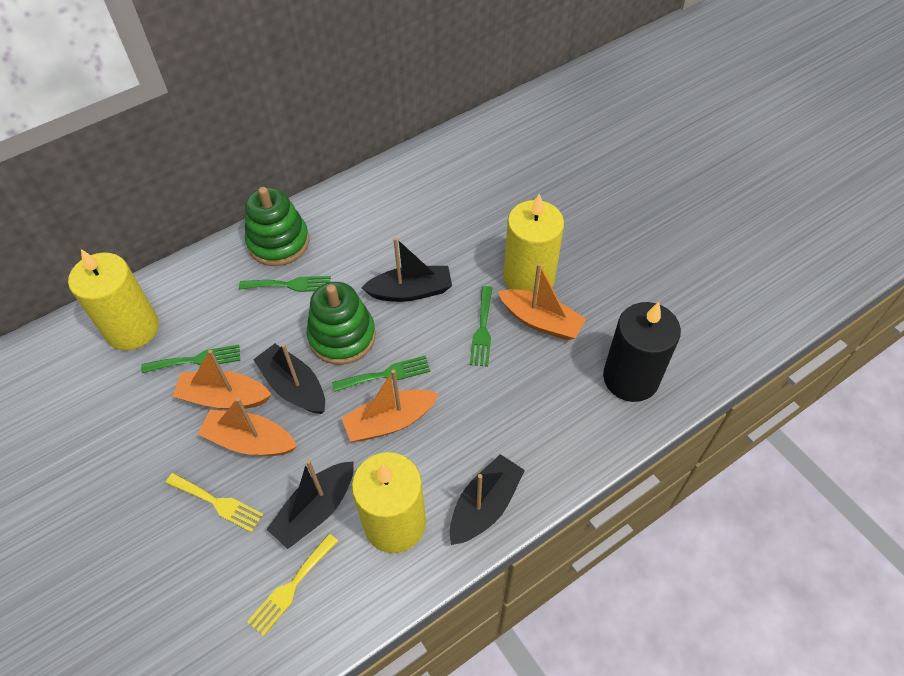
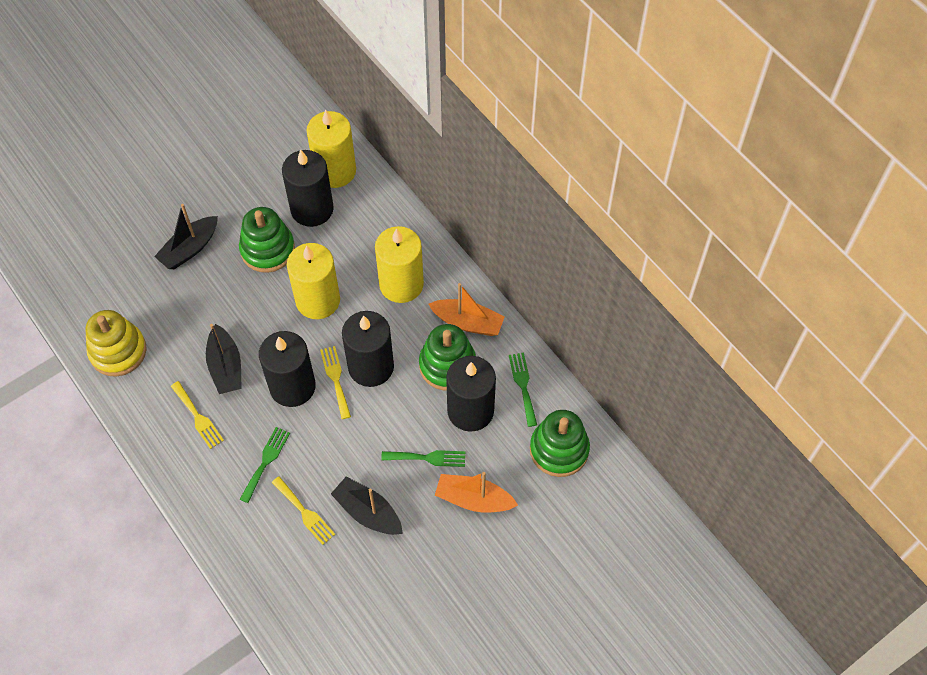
black boat: [253,344,325,414] [266,460,354,549] [362,238,452,302] [450,454,525,545] = 4 -> [154,204,218,269] [206,324,242,394] [331,477,403,535] = 3
black candle: [603,302,681,402] = 1 -> [259,331,316,407] [282,150,334,227] [342,311,394,387] [446,356,496,432] = 4
green fork: [141,345,240,373] [239,276,331,292] [332,356,431,392] [470,286,492,367] = 4 -> [240,427,290,503] [381,450,465,467] [509,352,537,427] = 3
green stacking toy: [245,187,309,266] [306,282,376,365] = 2 -> [239,207,295,273] [419,324,476,391] [530,410,590,477] = 3
orange boat: [172,350,272,410] [198,398,297,456] [341,370,439,442] [498,263,586,340] = 4 -> [429,283,505,336] [435,472,518,513] = 2
yellow fork: [166,473,264,532] [247,534,338,636] = 2 -> [171,381,224,449] [272,476,335,545] [320,346,351,419] = 3
yellow stacking toy: none = 0 -> [85,310,147,377] = 1

